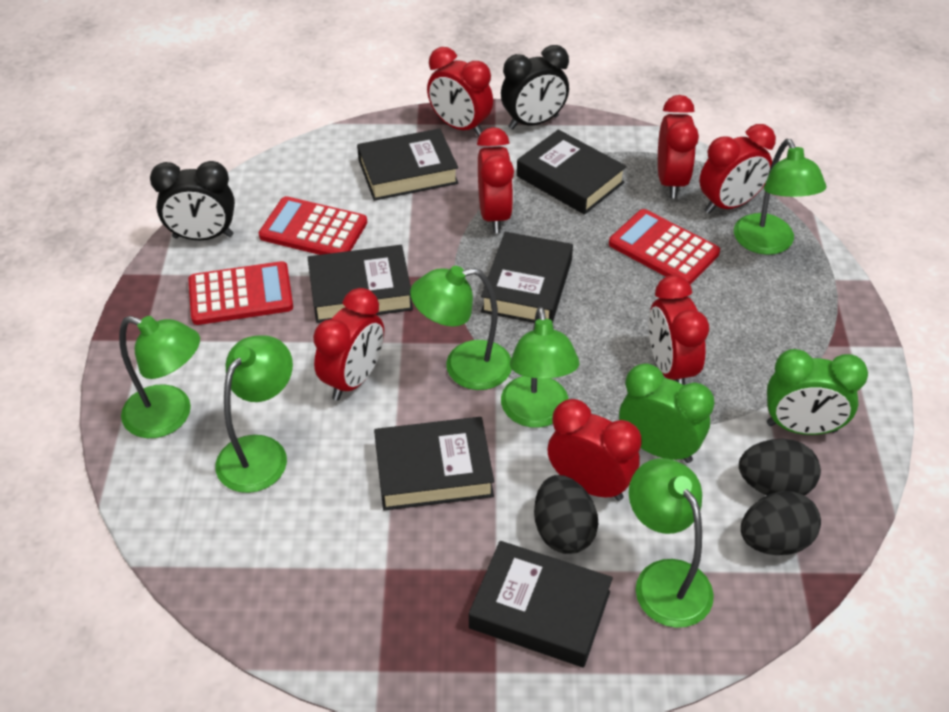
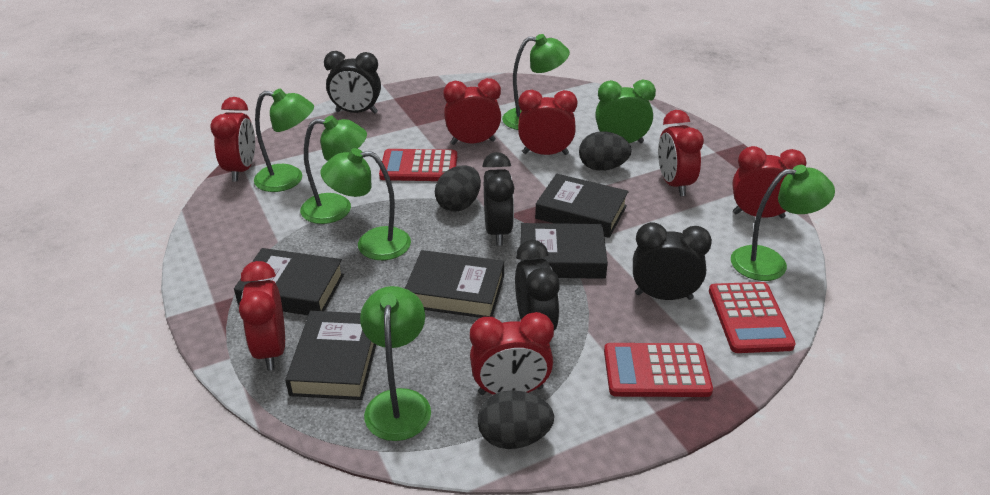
black book: [307,245,413,323] [357,128,458,201] [374,417,494,511] [469,541,613,667] [481,232,573,323] [517,130,627,215] = 6 -> [234,248,344,315] [285,311,376,400] [405,250,504,318] [521,223,608,279] [535,174,629,238] = 5
black clock: [150,161,235,240] [501,45,569,130] = 2 -> [324,51,381,114] [483,152,514,246] [515,240,560,330] [633,222,712,300] = 4
green clock: [619,363,715,463] [767,349,868,435] = 2 -> [595,80,656,143] = 1

